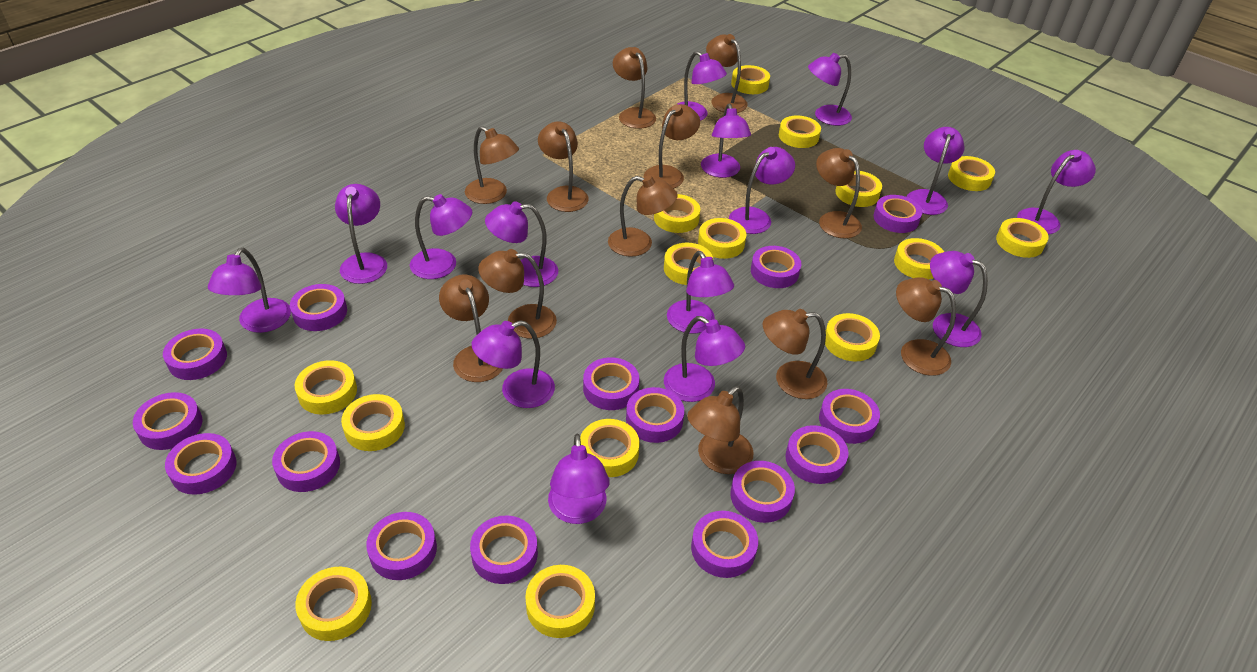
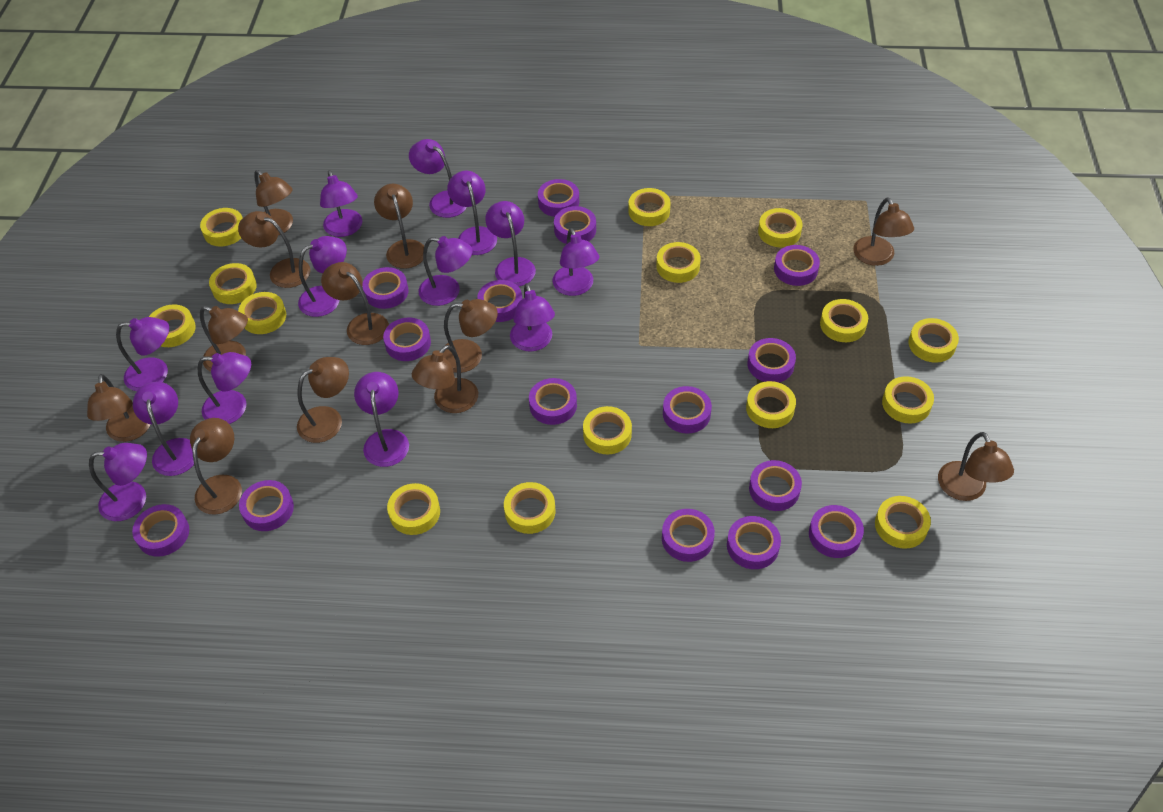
purple lamp: [208,248,291,333] [335,184,387,284] [410,194,472,279] [472,320,555,408] [485,201,558,287] [548,434,610,524] [664,316,745,402] [667,251,734,334] [677,51,727,121] [701,104,751,178] [729,147,795,234] [808,53,852,126] [907,127,965,215] [930,251,988,347] [1017,150,1096,234] = 15 -> [89,443,147,521] [116,317,169,391] [133,382,194,476] [198,352,251,424] [298,236,347,317] [320,170,362,237] [354,372,409,467] [409,139,467,218] [419,236,473,306] [447,171,497,255] [485,201,536,287] [510,283,555,352] [552,228,599,296] = 13

